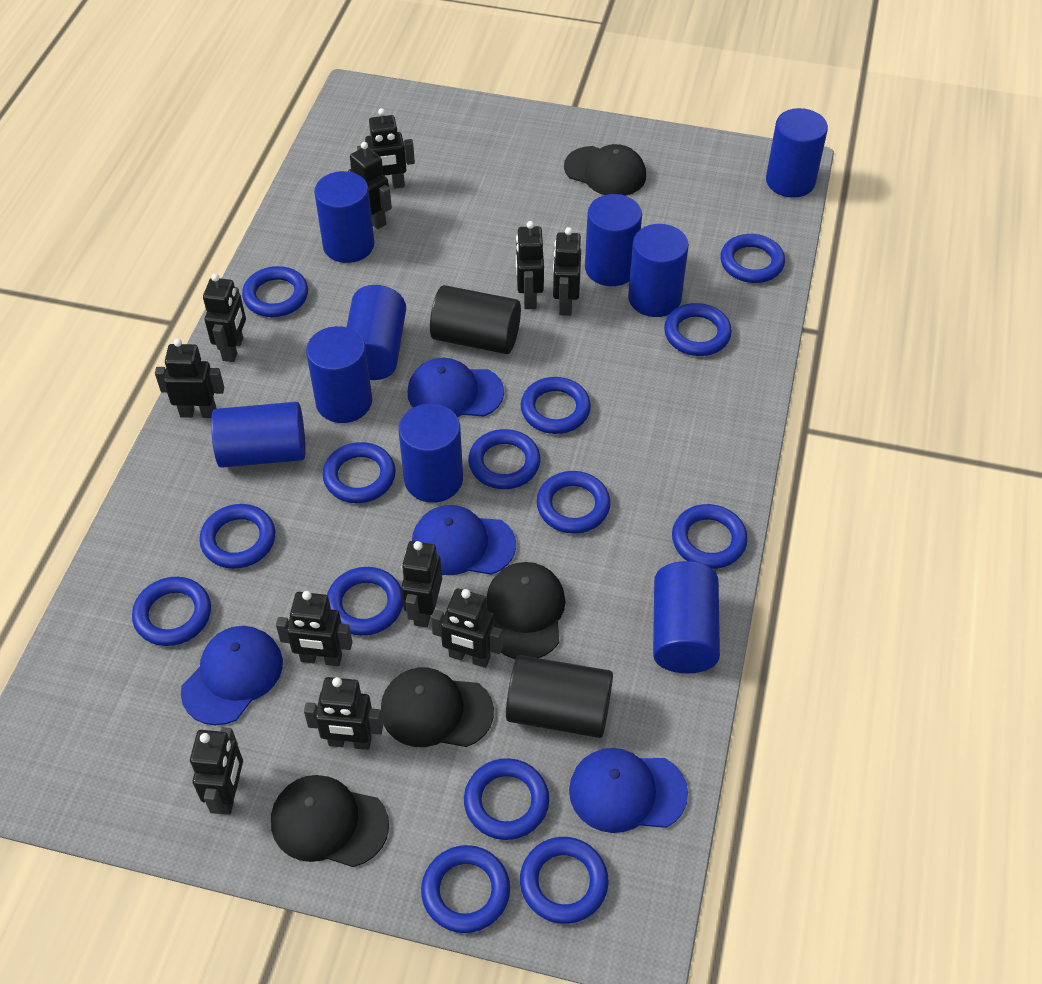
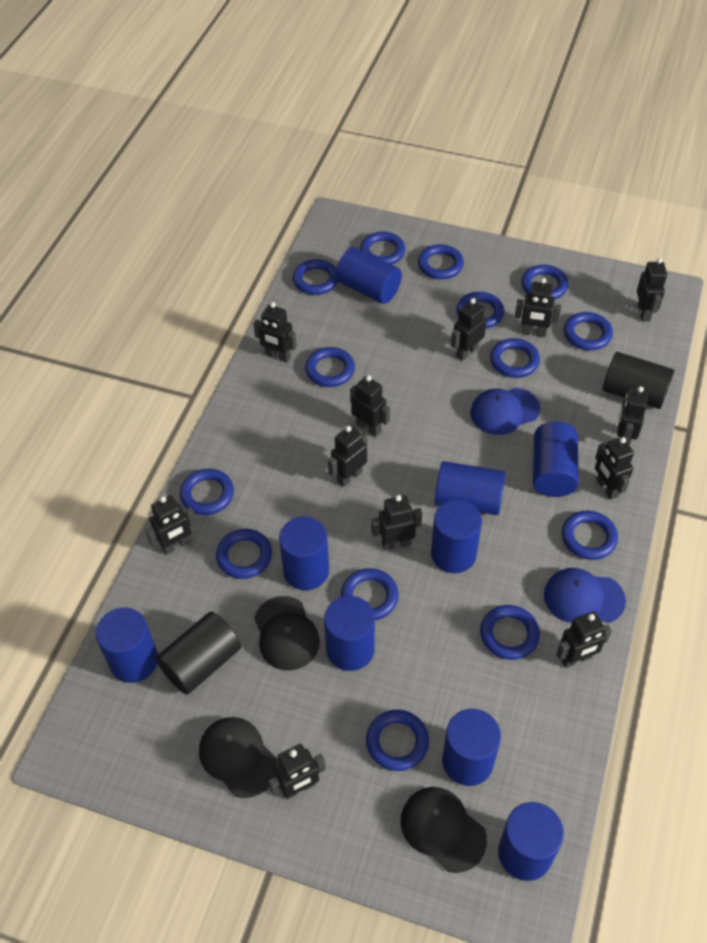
black cap: [271,775,389,867] [381,667,494,747] [486,562,566,659] [564,144,646,196] = 4 -> [199,717,278,798] [254,596,320,670] [401,787,487,873] = 3
black robot: [155,339,224,418] [190,727,243,815] [203,274,246,362] [276,591,352,666] [304,677,383,750] [348,142,392,229] [357,108,415,189] [401,541,442,627] [431,588,503,668] [516,221,544,309] [553,227,581,316] = 11 -> [146,495,197,555] [253,302,297,362] [268,744,326,800] [328,426,367,487] [350,375,390,437] [372,495,422,551] [451,298,487,361] [515,278,561,337] [556,611,612,668] [595,437,634,500] [617,386,648,446] [637,258,667,322] = 12
blue cap: [181,626,283,725] [408,358,504,417] [412,505,516,575] [569,748,688,833] = 4 -> [470,388,540,435] [544,568,626,623] = 2

